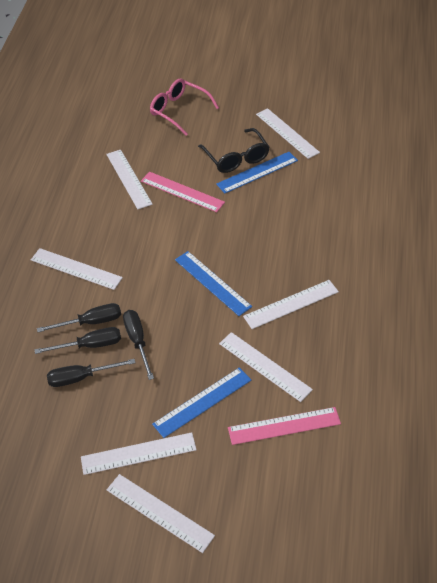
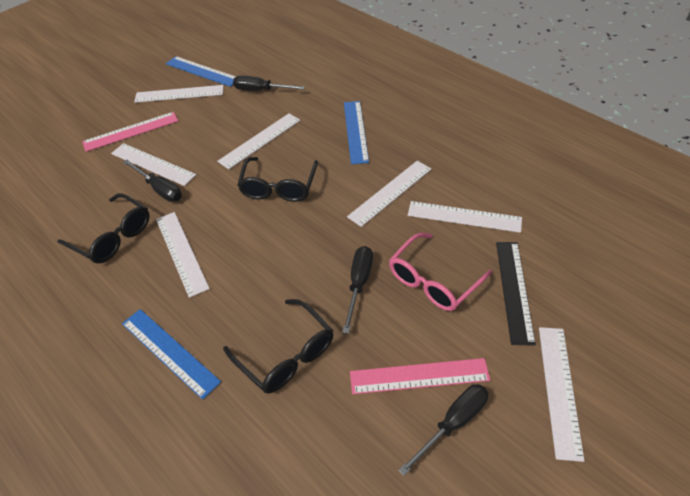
black glasses: [198,128,269,173] = 1 -> [57,193,150,264] [223,299,333,394] [237,157,318,202] = 3
black ruler: none = 0 -> [496,242,536,346] = 1

